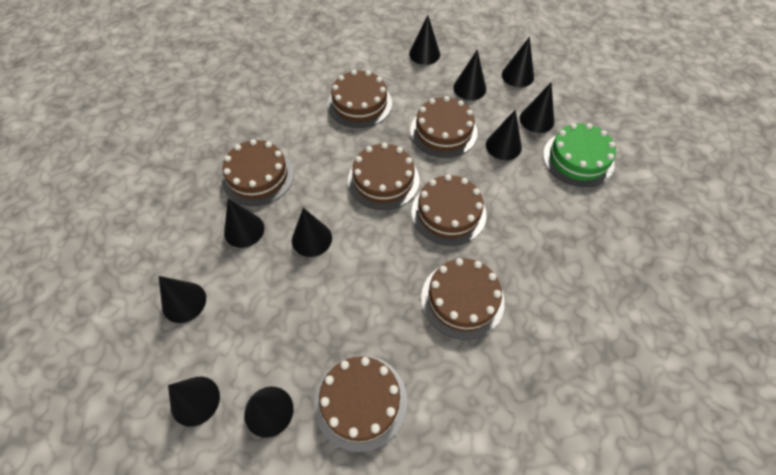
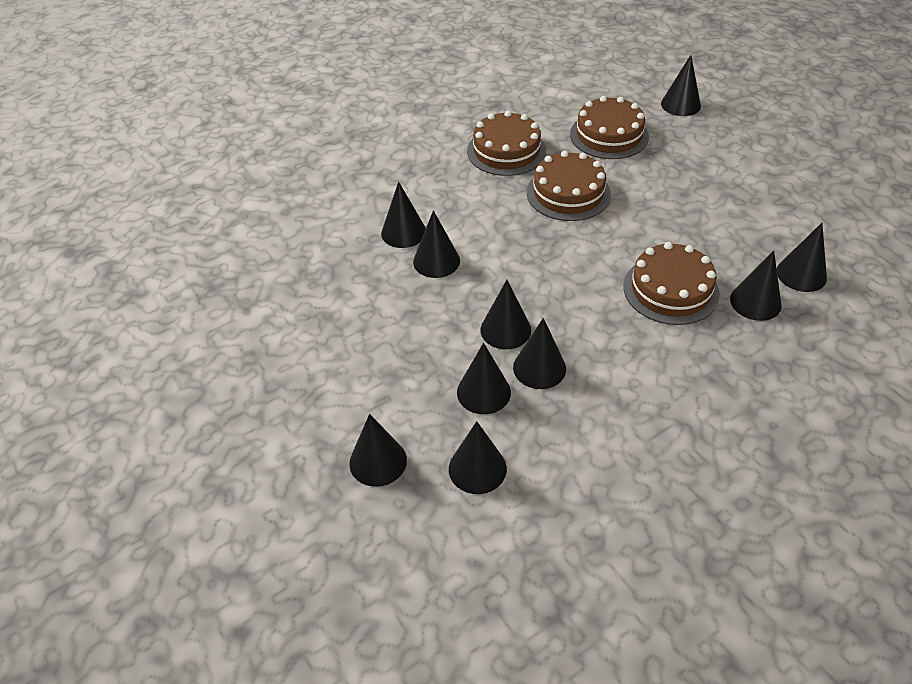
brown cake: [222,139,294,206] [315,355,407,452] [328,70,392,128] [348,143,420,210] [410,96,478,158] [411,174,487,246] [421,258,505,340] = 7 -> [467,111,546,176] [527,151,611,221] [570,96,649,159] [624,242,720,325] = 4
green cake: [543,123,616,187] = 1 -> none = 0

